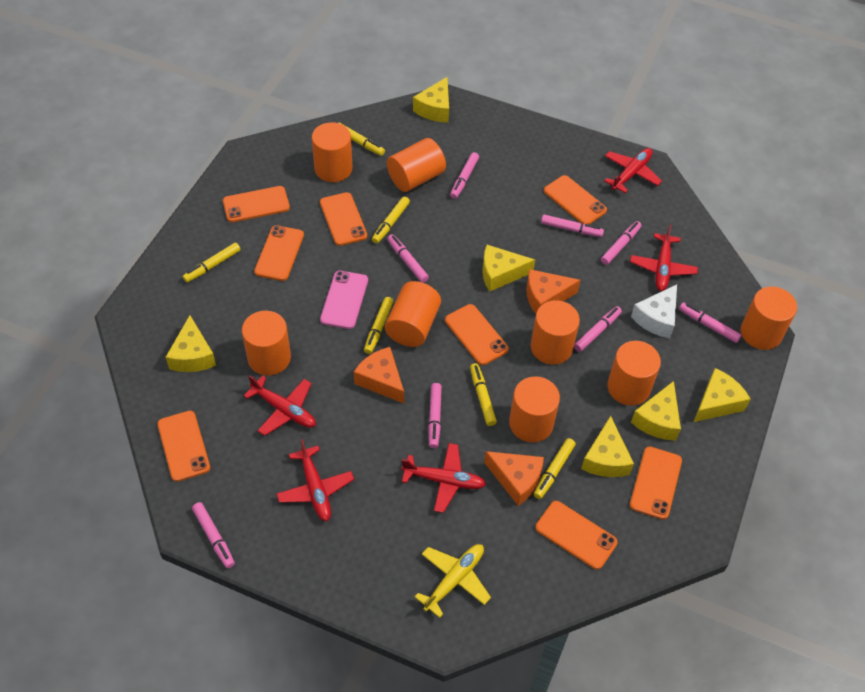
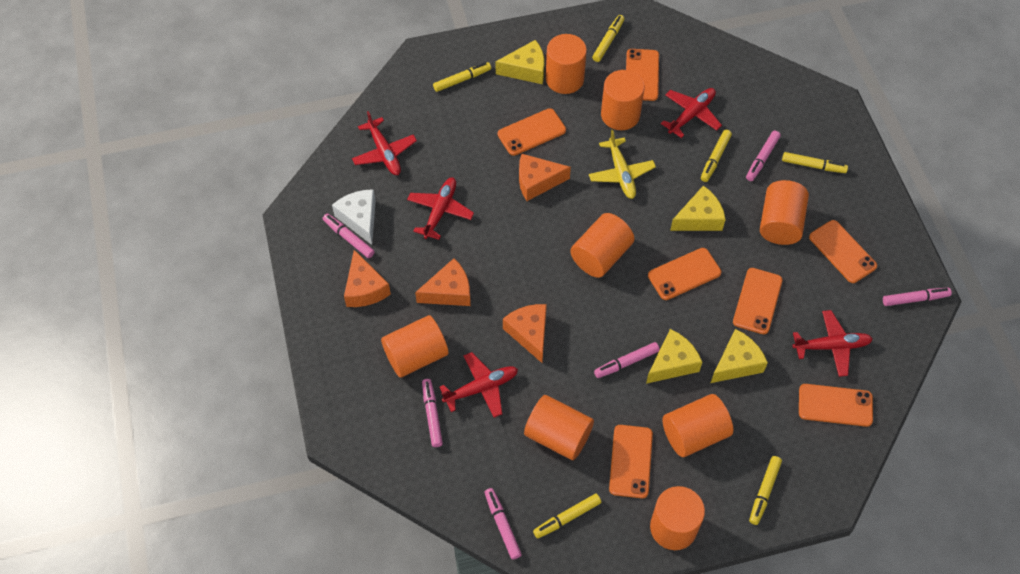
orange cheese: [354,347,404,404] [484,451,544,506] [526,269,581,314] = 3 -> [344,250,391,307] [415,258,470,306] [503,304,547,363] [519,154,571,201] = 4
orange phone: [157,411,210,482] [223,186,290,222] [254,225,304,281] [320,192,367,246] [445,304,509,365] [535,501,618,570] [544,175,607,225] [630,446,682,520] = 8 -> [498,108,566,156] [609,425,653,498] [626,49,659,101] [648,248,721,300] [733,268,783,334] [799,384,873,427] [809,220,877,283] = 7
pink marker: [192,502,235,568] [387,234,429,283] [428,383,442,448] [450,152,479,199] [541,215,604,237] [574,306,622,352] [601,221,642,265] [679,302,742,343] = 8 -> [323,214,375,258] [422,379,443,447] [484,488,522,560] [594,342,660,378] [746,131,781,181] [883,288,952,306] = 6
pink phone: [320,271,368,329] = 1 -> none = 0
yellow cheese: [166,315,216,372] [413,77,449,123] [482,245,535,292] [581,416,634,477] [631,381,681,441] [694,368,750,422] = 6 -> [496,40,544,84] [646,329,702,384] [670,186,726,231] [711,329,768,383] = 4

